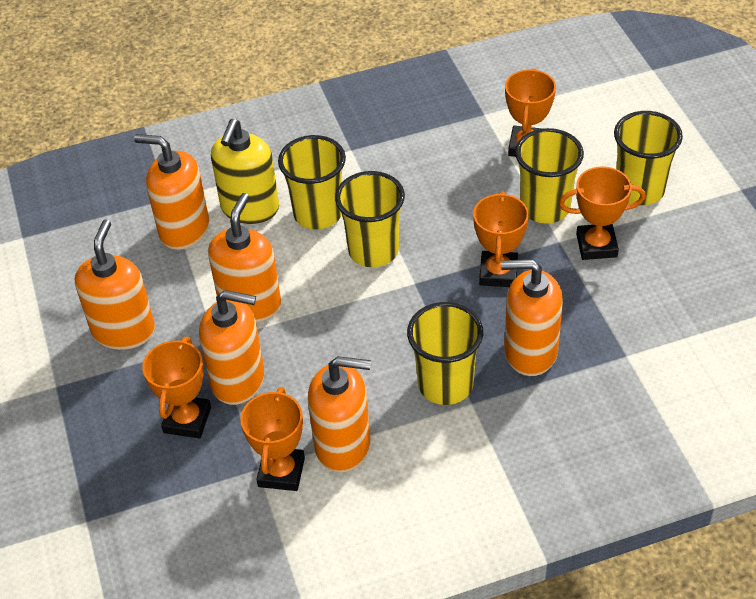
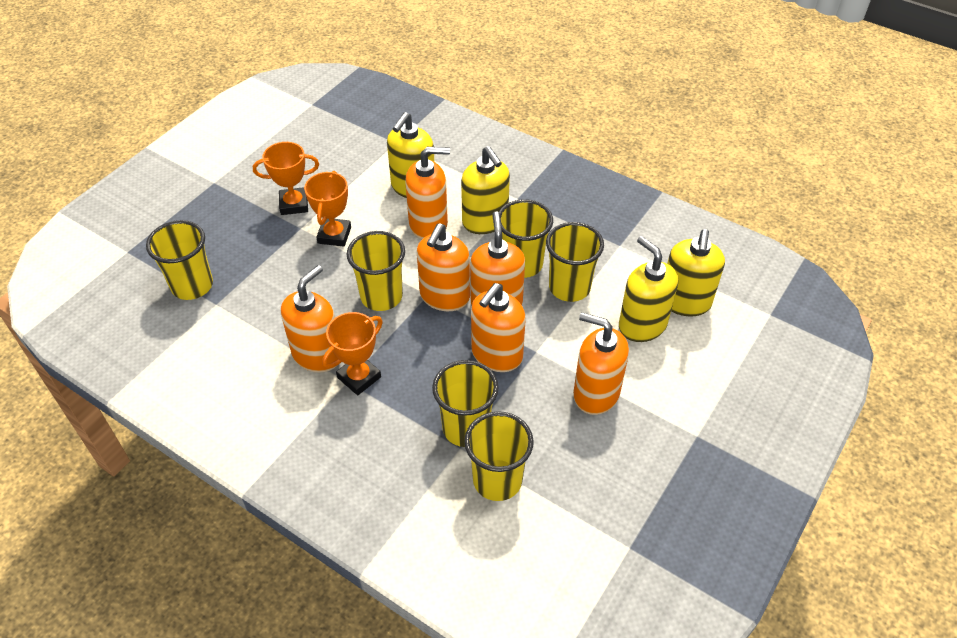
orange trophy: [142,337,211,438] [240,387,305,491] [473,192,529,287] [505,69,556,157] [559,167,646,260] = 5 -> [253,142,319,215] [304,171,351,247] [322,312,383,395] = 3
yellow cup: [278,135,346,229] [335,171,405,267] [407,302,483,405] [515,128,584,223] [614,111,683,205] = 5 -> [146,220,213,300] [347,231,405,311] [432,360,499,447] [464,411,534,501] [499,199,553,278] [546,222,604,302] = 6
yellow soap dispenser: [211,119,279,224] = 1 -> [387,112,434,198] [461,146,510,234] [619,236,678,342] [667,229,725,316] = 4

